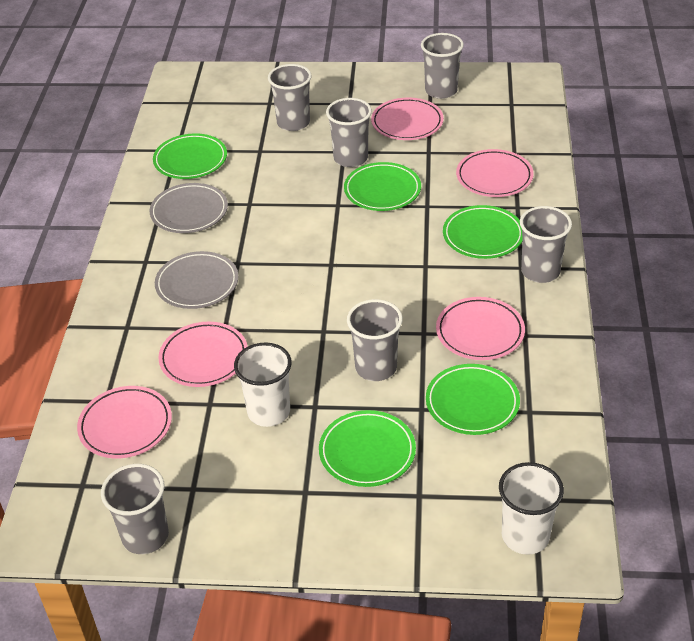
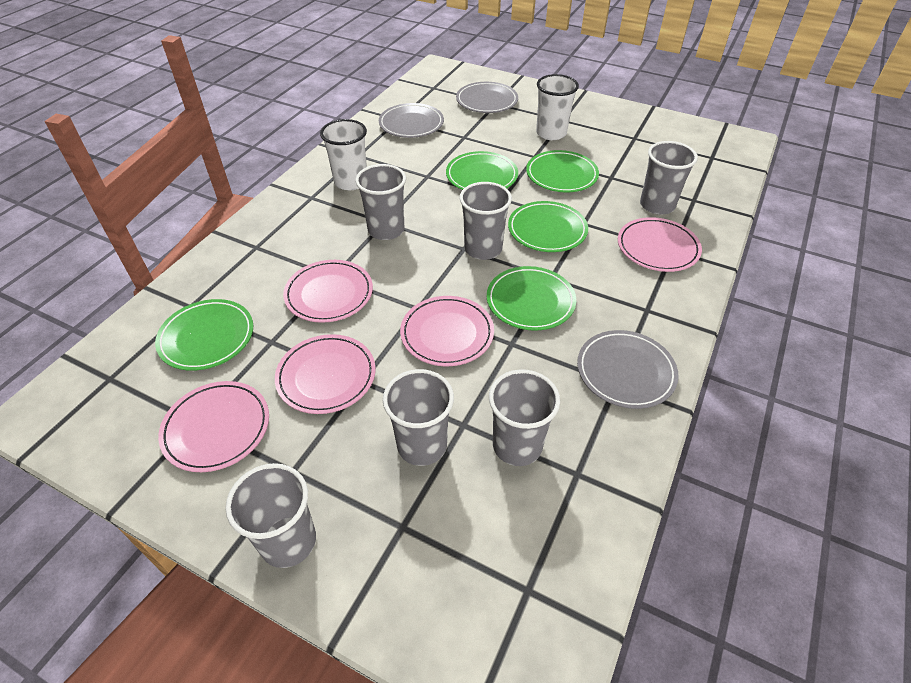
grey plate: [150,183,228,233] [155,251,238,309] = 2 -> [379,103,444,138] [456,82,518,113] [577,330,679,409] = 3

